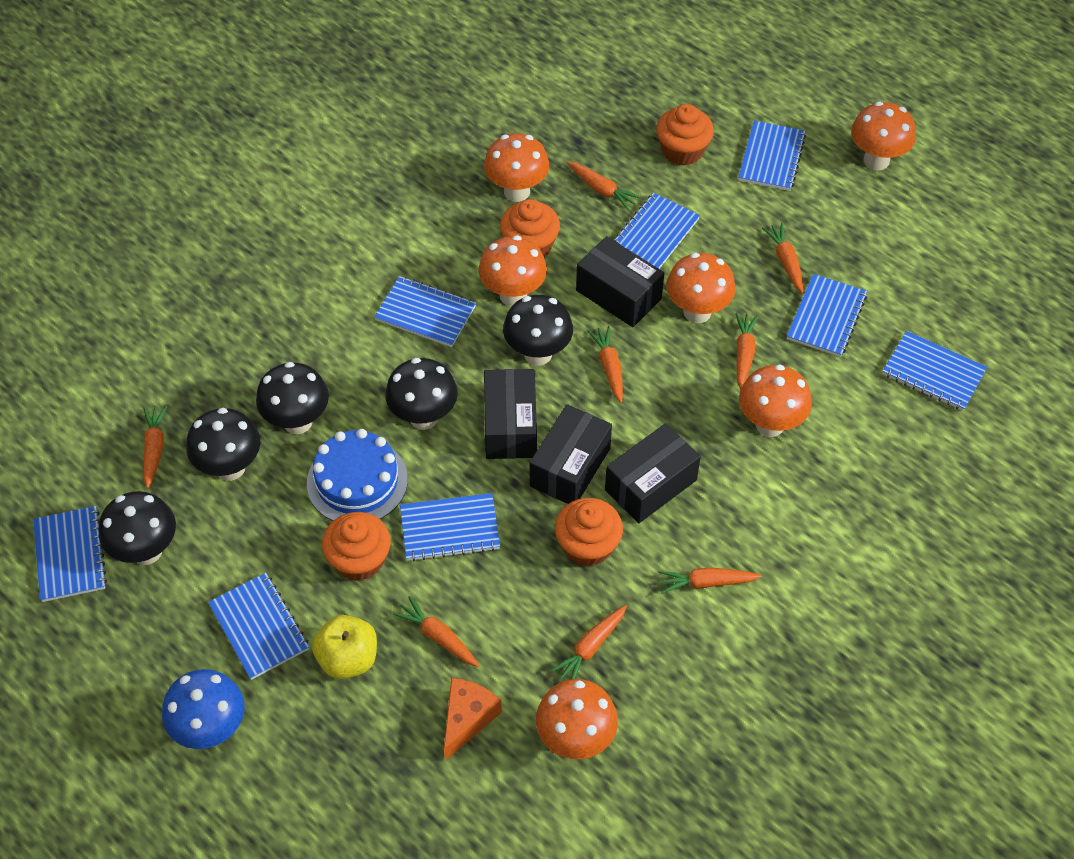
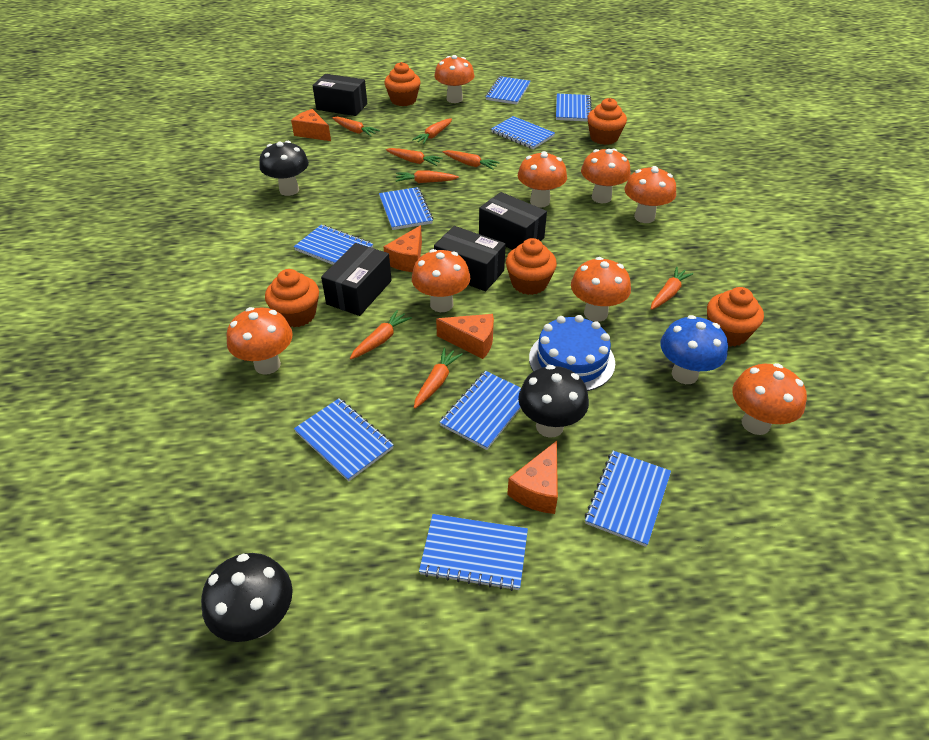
black mushroom: [99,491,176,565] [186,408,260,481] [256,362,329,434] [385,358,458,430] [503,295,573,365] = 5 -> [201,553,293,642] [259,141,309,196] [518,365,589,438] = 3
blue notebook: [33,506,107,602] [208,573,309,680] [374,276,476,347] [400,493,500,561] [613,193,700,269] [738,121,806,191] [787,274,867,357] [883,331,987,411] = 8 -> [294,225,373,265] [294,398,394,482] [379,187,433,230] [419,514,528,591] [440,371,521,450] [485,76,530,105] [491,116,555,149] [556,94,592,122] [585,451,671,547] = 9
orange cheese: [444,678,502,761] = 1 -> [291,109,331,141] [383,225,422,272] [436,314,494,359] [507,441,558,514] = 4
orange cupcake: [322,512,391,581] [500,199,560,258] [555,498,623,567] [656,104,714,166] = 4 -> [265,269,319,328] [384,62,421,106] [506,238,557,295] [587,98,627,145] [707,287,764,347] = 5
orange mushroom: [479,235,547,306] [484,133,549,202] [536,679,618,759] [666,253,736,323] [739,364,812,437] [851,102,916,170] = 6 -> [226,307,293,375] [412,249,470,312] [434,55,475,103] [518,151,567,208] [571,257,631,322] [581,148,631,203] [625,166,676,223] [732,363,807,435] = 8
yellow apple: [312,615,377,679] = 1 -> none = 0

